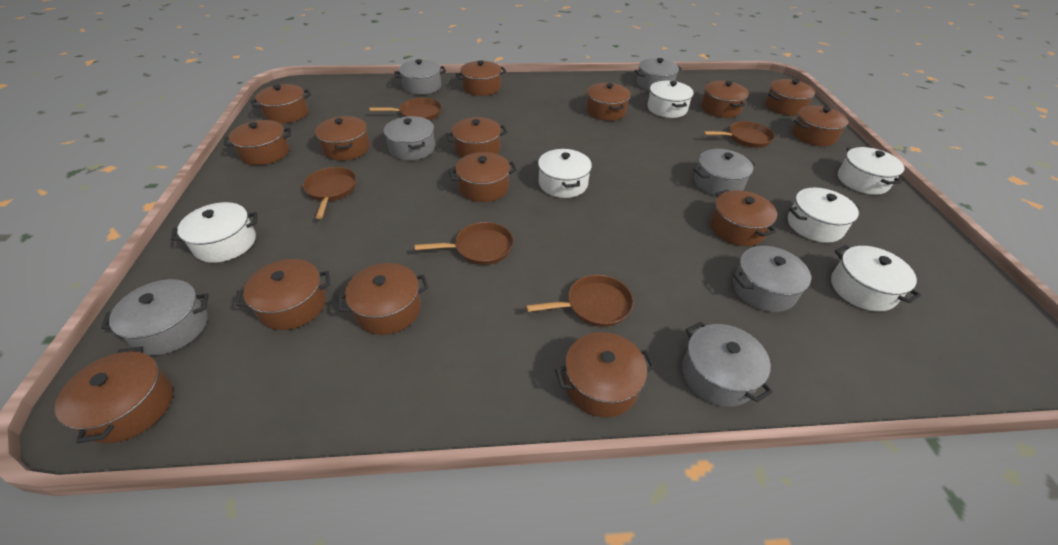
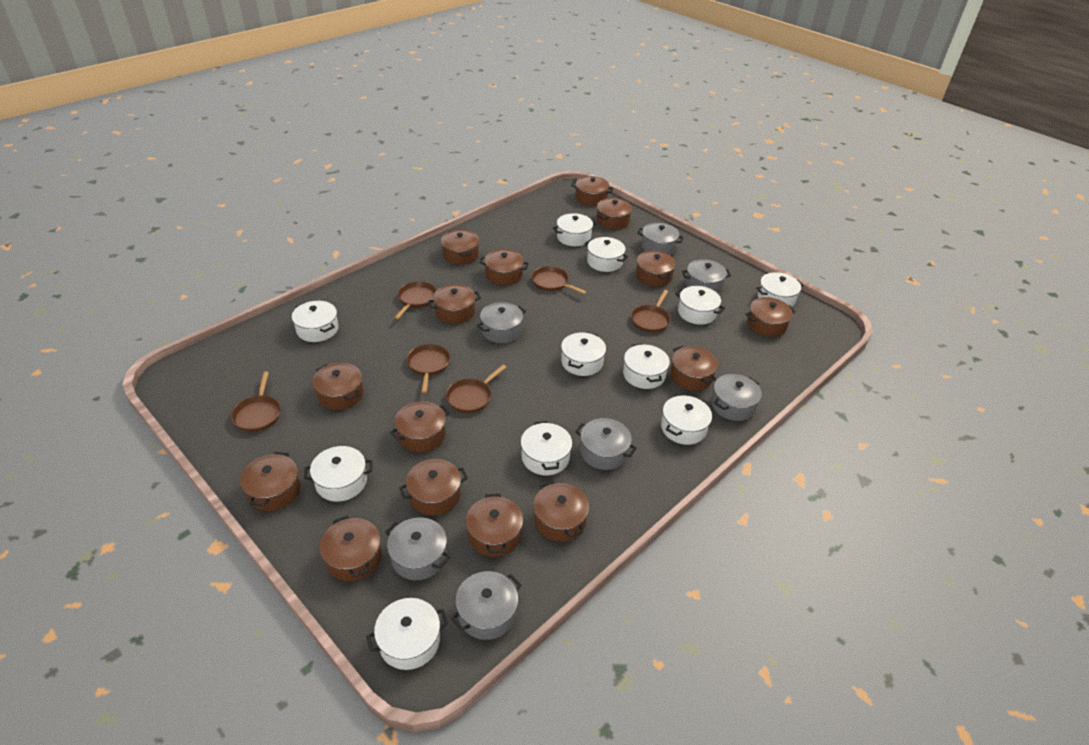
brown pan: [303,167,357,219] [370,98,442,121] [415,222,514,265] [526,275,634,327] [703,121,775,148] = 5 -> [231,372,281,432] [394,281,437,319] [407,344,450,393] [446,365,506,413] [531,266,587,294] [631,290,671,333] = 6
white pot: [171,202,257,263] [538,149,592,198] [647,81,694,118] [788,188,860,243] [831,245,921,312] [838,147,904,195] = 6 -> [292,301,339,342] [304,446,372,502] [366,598,448,670] [521,421,572,475] [553,213,597,246] [561,332,606,376] [585,237,628,272] [623,343,670,389] [661,395,712,445] [675,286,725,325] [756,272,804,307] = 11

